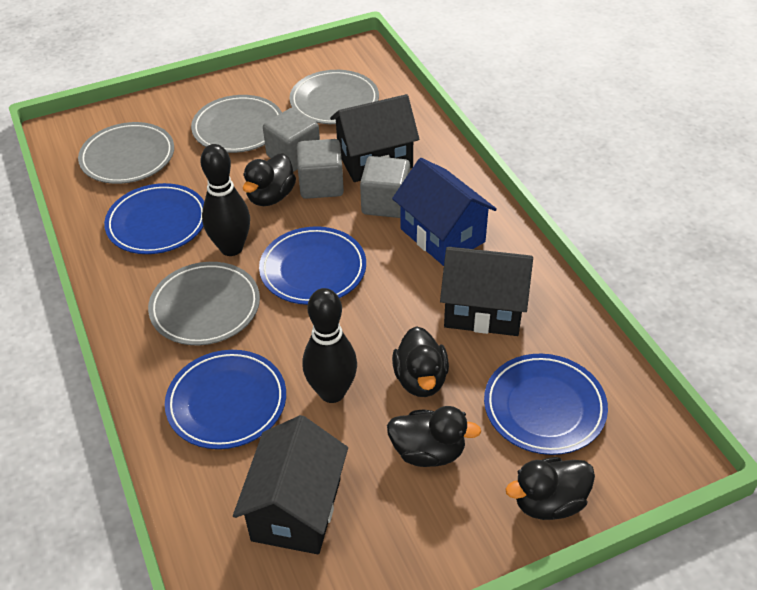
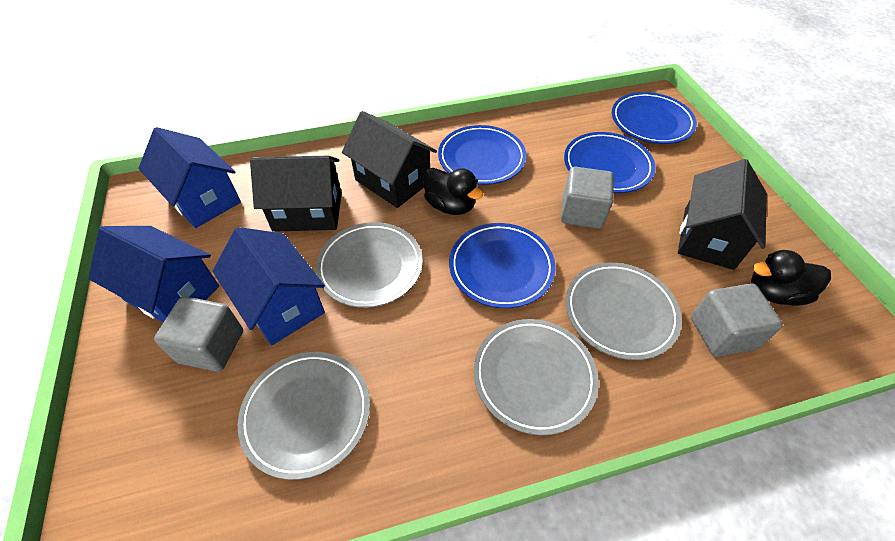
black bowling pin: [201,144,250,256] [303,288,357,403] = 2 -> none = 0
black duck: [243,153,296,206] [387,406,481,467] [392,326,449,397] [505,457,595,520] = 4 -> [423,168,483,215] [751,250,831,306] = 2
blue house: [392,158,497,266] = 1 -> [88,226,219,322] [138,127,241,228] [213,227,325,346] = 3

